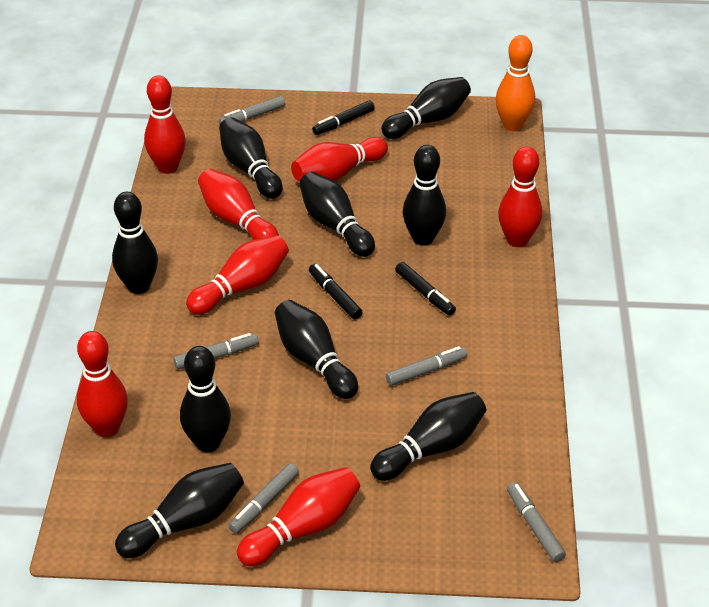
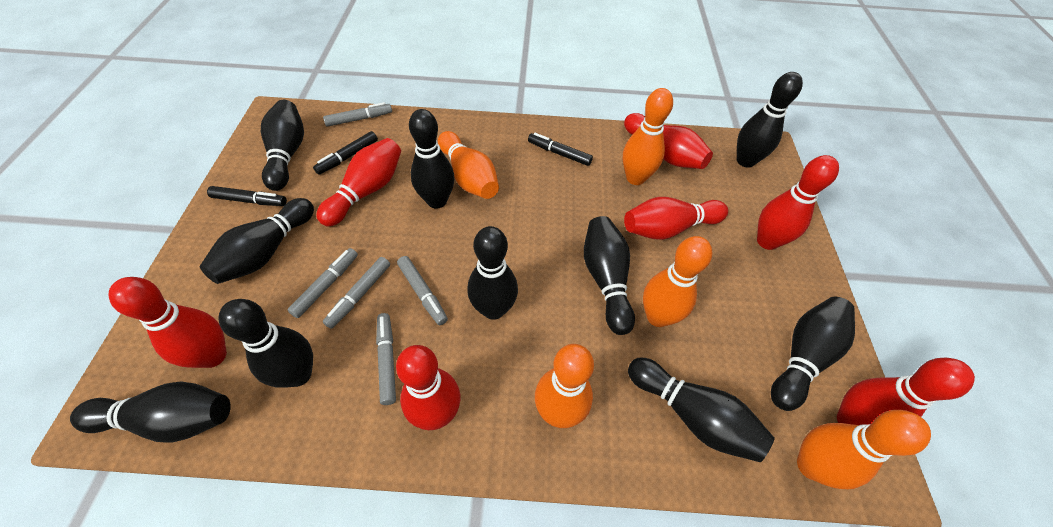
black bowling pin: [112,192,158,294] [115,463,244,558] [180,346,231,452] [219,117,283,199] [275,300,358,399] [299,172,375,257] [370,392,486,481] [381,77,471,139] [403,145,446,246] = 9 -> [70,381,231,443] [199,198,314,284] [218,299,313,388] [261,100,304,191] [409,109,454,209] [467,226,518,320] [584,216,635,335] [628,358,775,463] [737,72,803,167] [771,297,855,411] = 10
orange bowling pin: [496,35,535,131] = 1 -> [438,131,499,199] [535,344,594,428] [623,88,673,185] [643,236,712,327] [797,410,931,489] = 5

